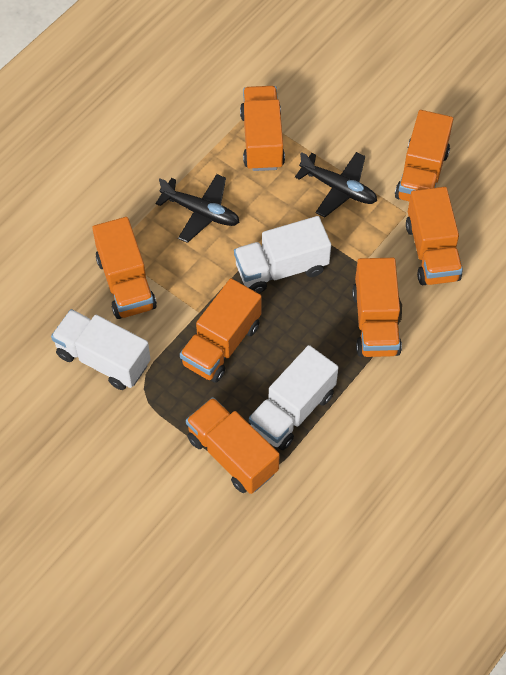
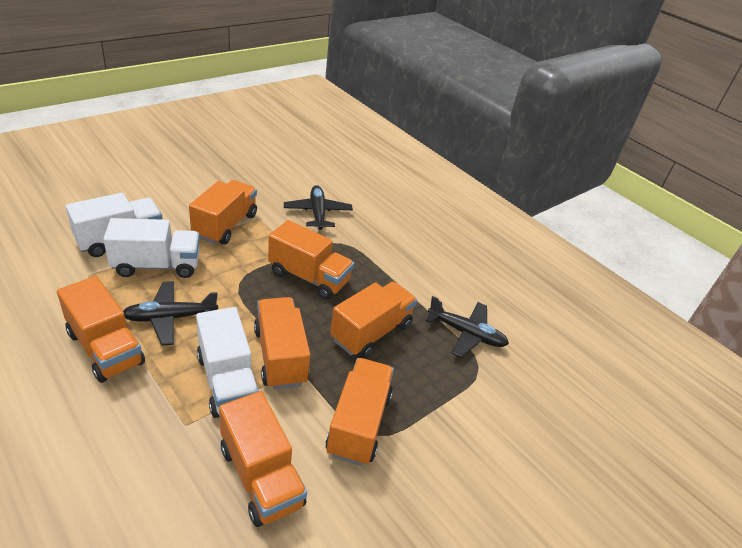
black plane: [156,174,240,243] [295,152,377,218] = 2 -> [123,281,218,346] [284,185,353,230] [426,296,509,358] = 3

